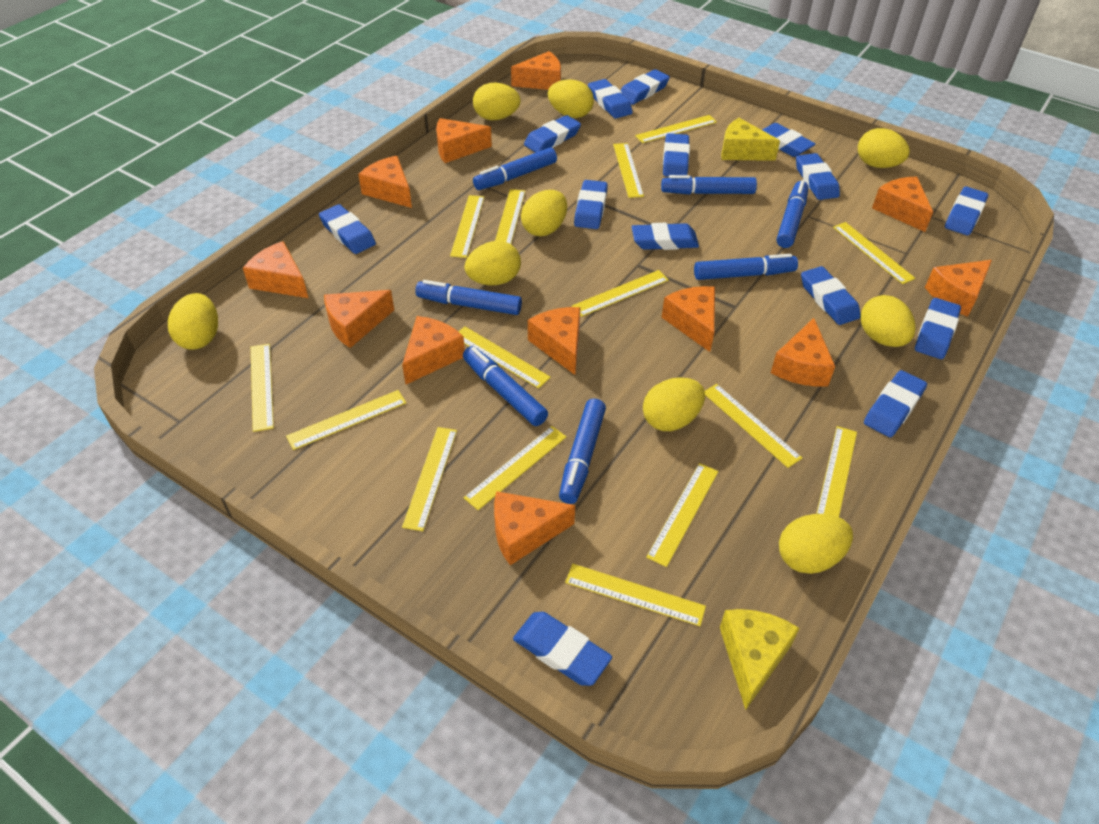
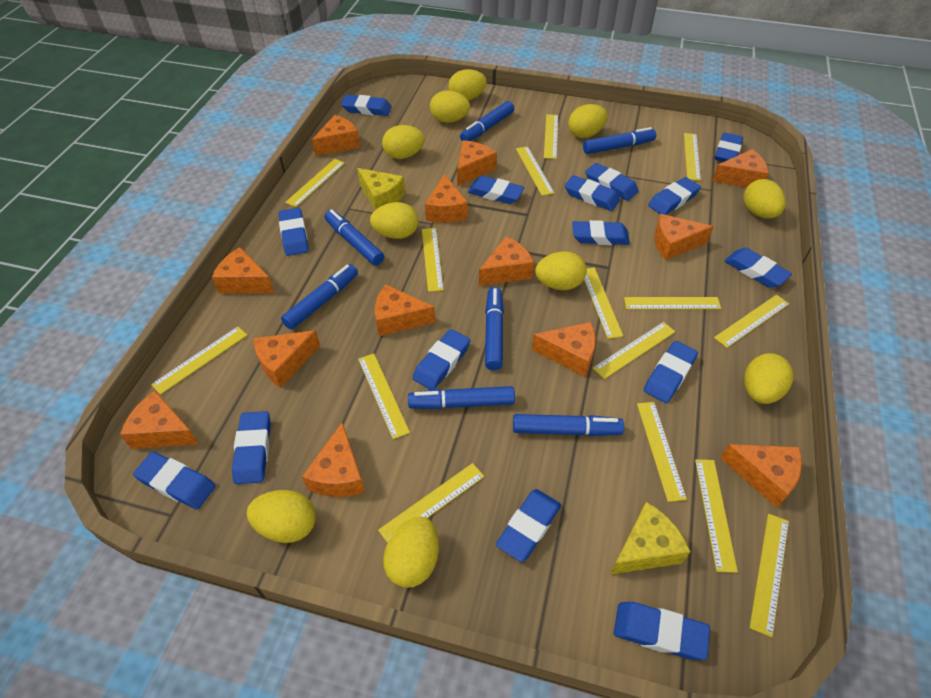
blue eraser: [319,204,376,254] [513,612,612,686] [524,115,581,153] [574,180,608,229] [588,79,633,119] [621,69,670,105] [632,223,699,250] [663,133,690,177] [762,123,815,157] [796,153,840,200] [801,266,861,325] [864,370,927,437] [915,298,961,359] [945,186,988,235] = 14 -> [133,452,216,509] [232,411,271,484] [279,208,308,256] [341,95,392,116] [413,329,470,390] [468,176,525,204] [496,489,561,562] [564,175,620,211] [572,220,630,245] [585,163,639,201] [614,602,710,660] [644,341,698,403] [648,177,701,215] [714,132,743,162] [725,248,792,288] = 15
orange cheese: [243,241,308,298] [324,290,394,348] [358,156,412,208] [402,316,465,385] [436,118,492,163] [494,491,575,565] [511,51,561,90] [528,307,580,375] [661,286,715,352] [771,318,835,387] [872,177,933,232] [925,260,992,317] = 12 -> [120,390,199,449] [212,247,274,294] [253,330,320,388] [302,422,365,497] [312,115,360,156] [375,284,435,336] [425,174,468,223] [457,140,497,186] [479,236,534,286] [532,322,596,377] [654,214,714,260] [712,149,769,188] [720,444,802,507] = 13
yellow egg: [168,293,218,350] [464,241,521,285] [473,83,521,120] [521,190,567,236] [548,79,594,118] [643,377,705,431] [779,514,853,574] [858,128,910,168] [860,295,916,347] = 9 -> [247,490,316,543] [370,202,419,239] [382,125,425,159] [383,517,439,588] [430,90,470,123] [448,69,487,101] [535,252,587,290] [568,104,607,138] [744,179,786,218] [744,353,793,404] = 10

